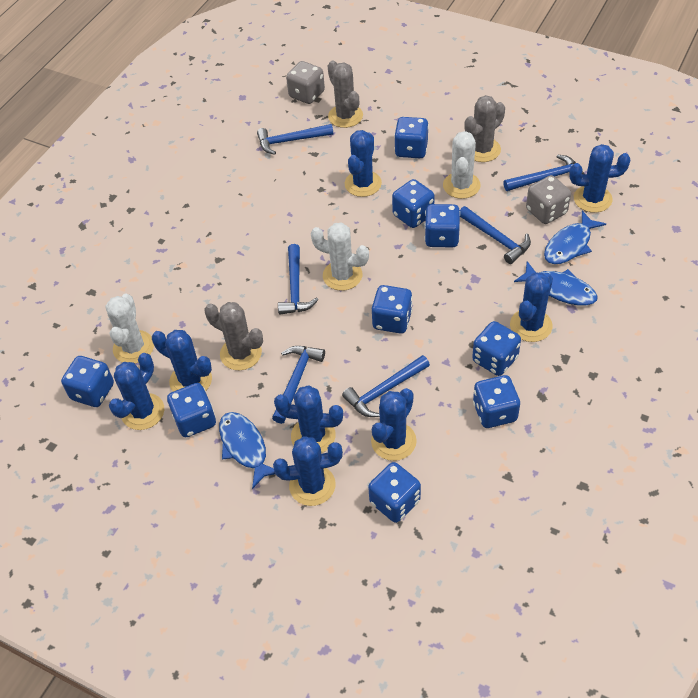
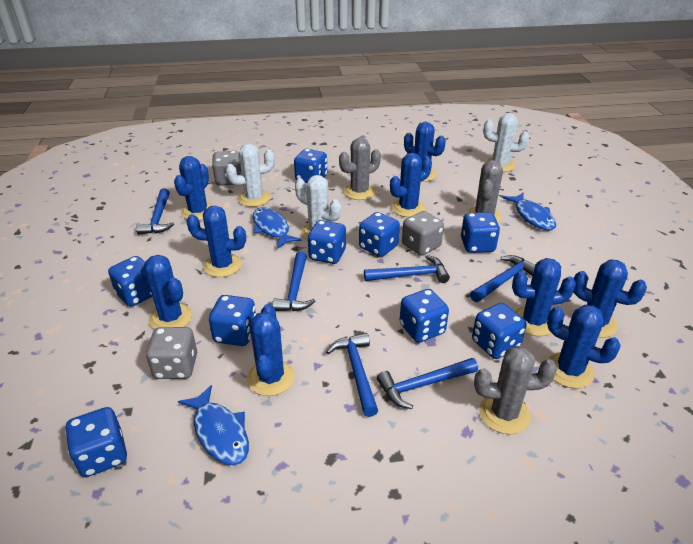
blue cactus: [109,353,164,430] [152,330,212,392] [273,436,343,506] [274,385,343,453] [345,130,382,197] [371,388,417,461] [510,272,553,342] [569,144,630,213] = 8 -> [141,255,192,330] [174,156,214,221] [186,206,246,277] [247,304,295,396] [390,153,432,217] [404,122,446,182] [512,258,576,336] [547,305,621,388] [573,259,647,338] = 9
grey dice: [286,61,325,104] [526,175,571,224] = 2 -> [146,327,197,379] [212,151,242,186] [402,211,444,256] = 3

